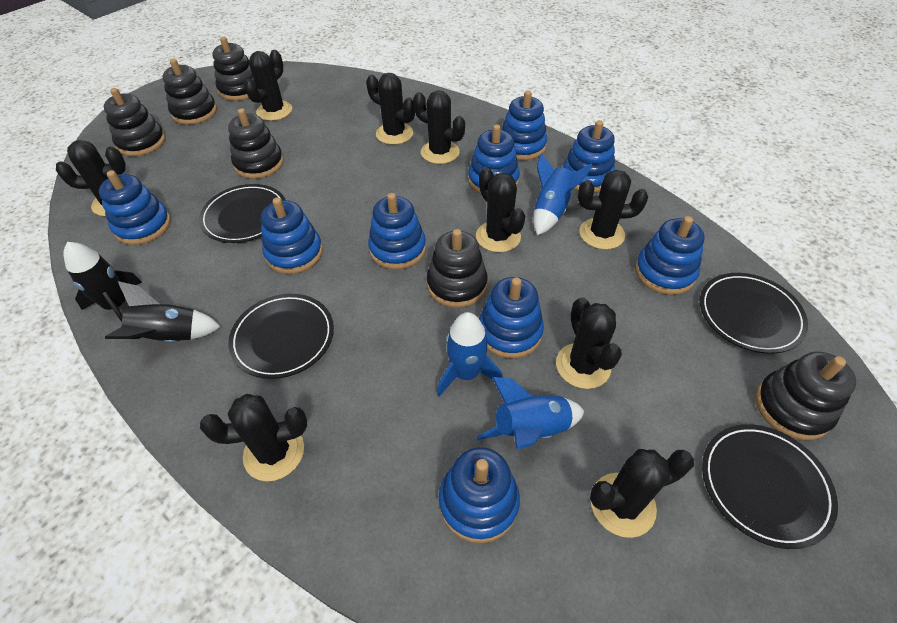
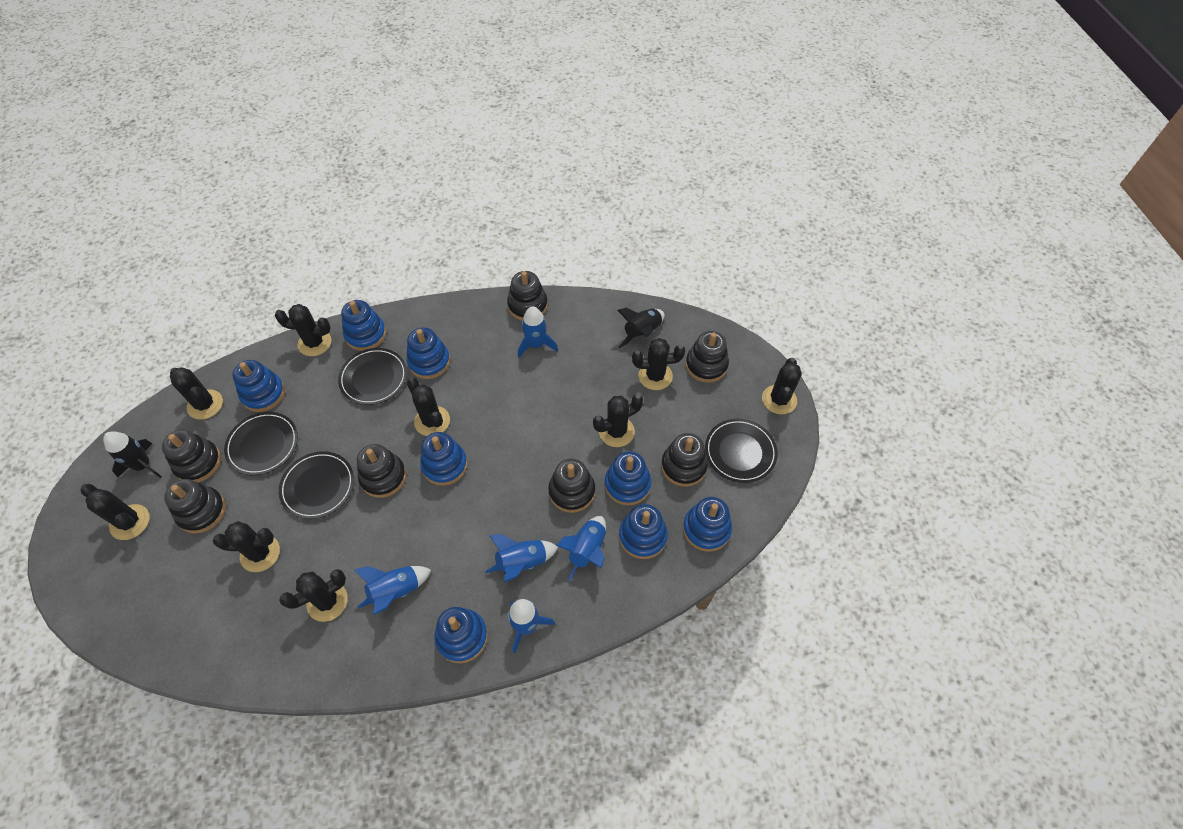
black stacking toy: [104,88,166,156] [163,59,217,125] [212,37,254,101] [228,108,284,179] [427,229,488,308] [755,352,856,440] = 6 -> [162,430,221,483] [164,479,226,533] [357,444,406,498] [507,271,548,321] [548,458,595,513] [661,433,708,487] [686,331,729,383] = 7
blue rocket: [437,312,503,396] [477,377,585,450] [533,153,592,235] = 3 -> [354,566,431,615] [485,534,558,582] [508,599,555,653] [518,306,558,357] [556,516,606,581] = 5
blue stacking toy: [99,170,171,245] [261,197,323,274] [368,193,426,270] [439,447,520,543] [468,124,520,194] [479,277,544,358] [502,90,547,160] [563,120,615,192] [635,216,705,295] = 9 -> [232,360,285,412] [341,300,386,351] [407,327,450,379] [420,432,468,486] [434,607,488,663] [605,451,651,506] [619,504,668,559] [683,497,732,552] = 8

